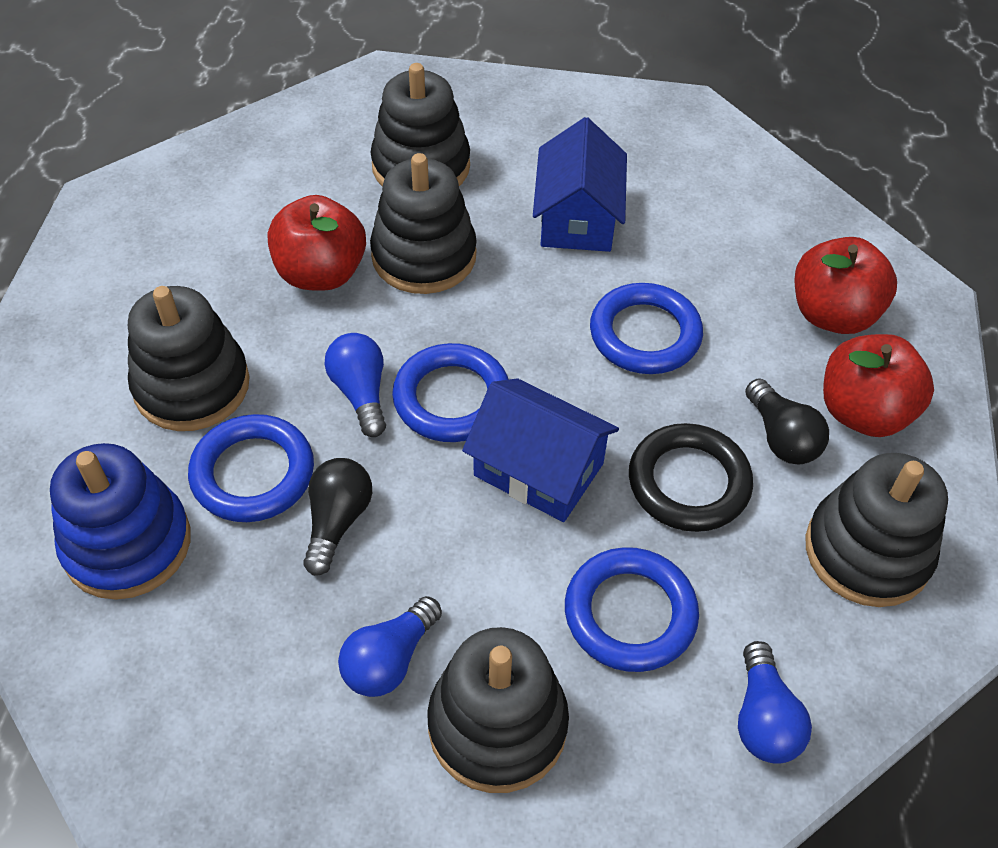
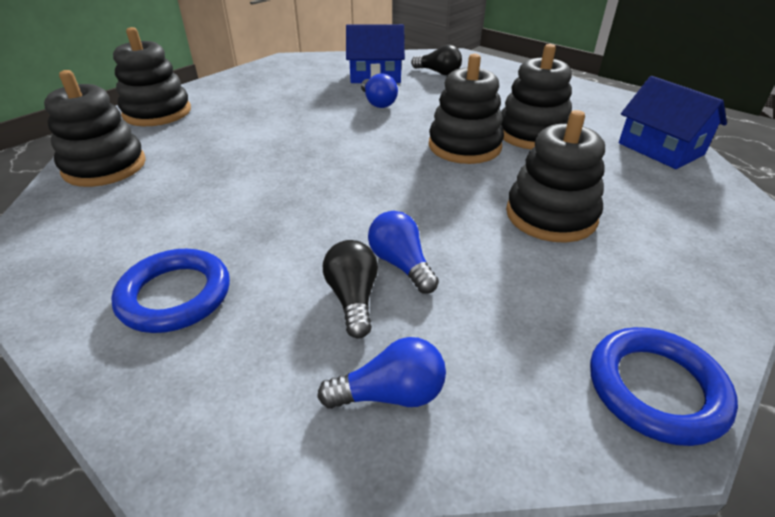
black ring: [629,423,753,532] = 1 -> none = 0
blue ring: [188,414,314,522] [392,343,509,442] [565,547,699,672] [590,283,703,374] = 4 -> [111,249,230,333] [590,327,738,446] = 2
blue stacking toy: [50,443,191,600] = 1 -> none = 0
red apple: [268,195,366,291] [795,237,897,334] [823,334,934,437] = 3 -> none = 0

